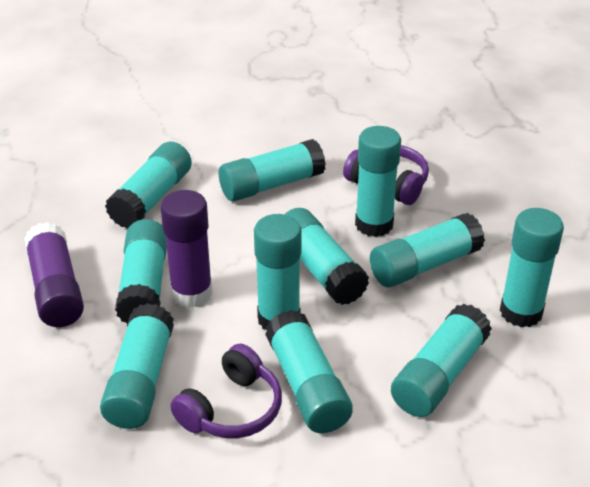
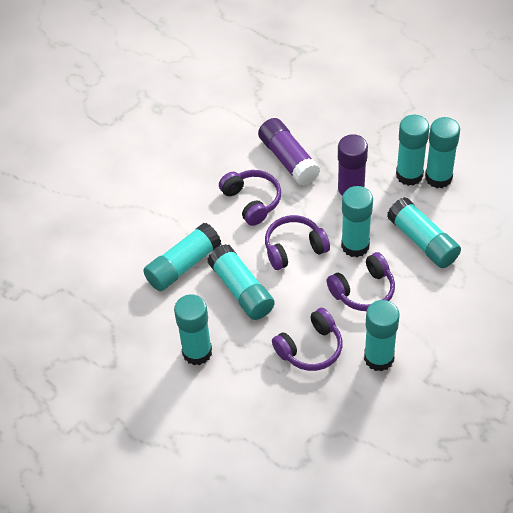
purple headphones: [170,344,282,438] [343,145,429,205] = 2 -> [219,170,281,226] [265,215,330,270] [272,308,343,371] [326,252,395,311] = 4
turquoise glue stick: [100,303,174,429] [105,142,192,229] [115,219,167,323] [219,139,326,201] [254,214,302,330] [265,310,353,433] [285,208,369,305] [355,126,401,237] [370,213,485,287] [391,304,492,417] [500,208,564,327] = 11 -> [143,223,221,291] [174,294,212,365] [207,244,275,320] [341,186,373,257] [364,300,400,371] [387,197,461,268] [396,115,429,186] [425,117,460,188] = 8

